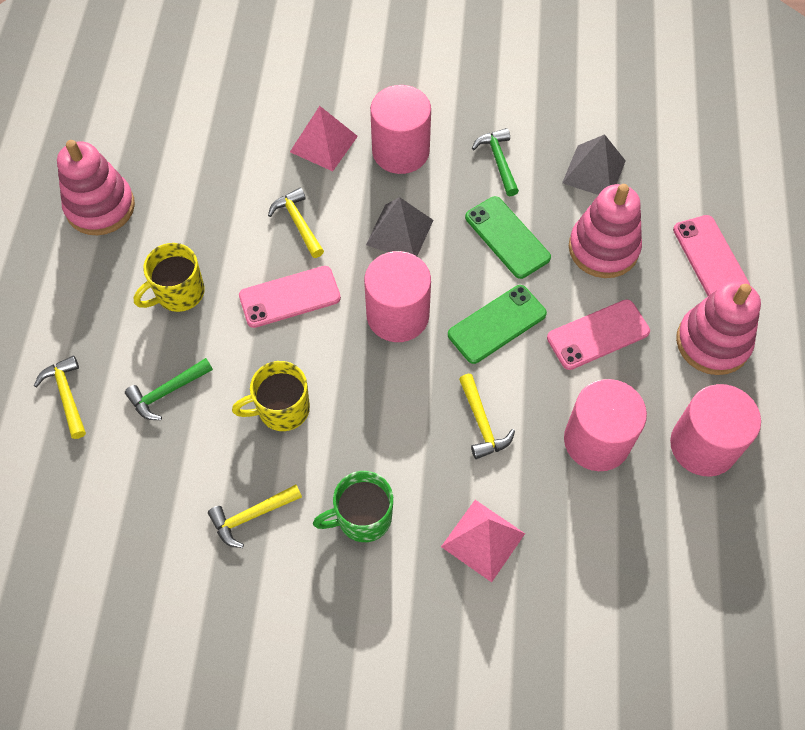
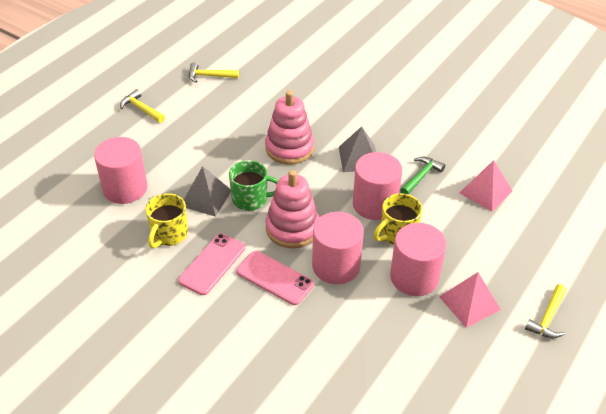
green hammer: [125,358,213,420] [472,128,519,196] = 2 -> [400,157,445,195] = 1
green phone: [448,285,547,364] [465,196,551,279] = 2 -> none = 0
pink phone: [239,266,341,328] [547,299,650,370] [673,215,750,296] = 3 -> [178,234,245,295] [236,251,314,305] = 2
pink stacking toy: [57,140,135,235] [569,184,642,278] [676,281,761,375] = 3 -> [265,91,314,165] [265,170,319,248] = 2
yellow hammer: [34,356,86,439] [208,484,302,548] [268,188,324,258] [459,374,515,459] = 4 -> [120,89,165,123] [189,62,239,83] [525,284,567,338] = 3

